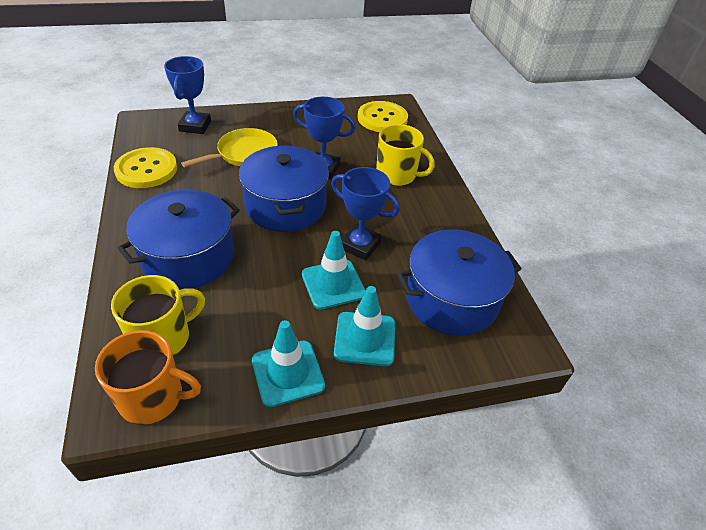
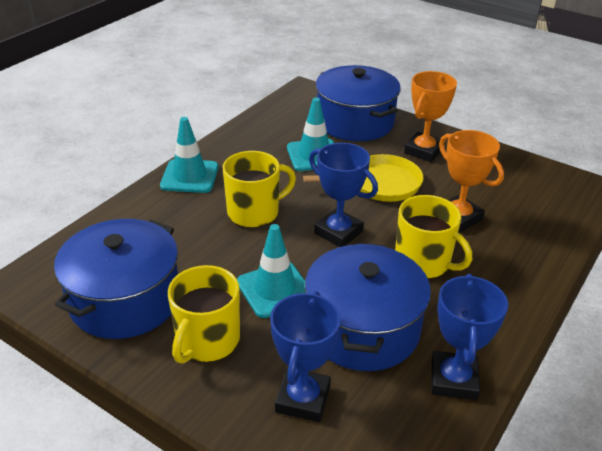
orange mug: [95,330,201,425] = 1 -> none = 0
orange trophy: none = 0 -> [404,71,457,162] [439,130,504,232] = 2
yellow button: [114,147,177,188] [358,101,408,132] = 2 -> none = 0
yellow mug: [111,275,205,356] [376,124,435,186] = 2 -> [168,265,240,364] [223,151,296,228] [395,195,472,279] = 3

